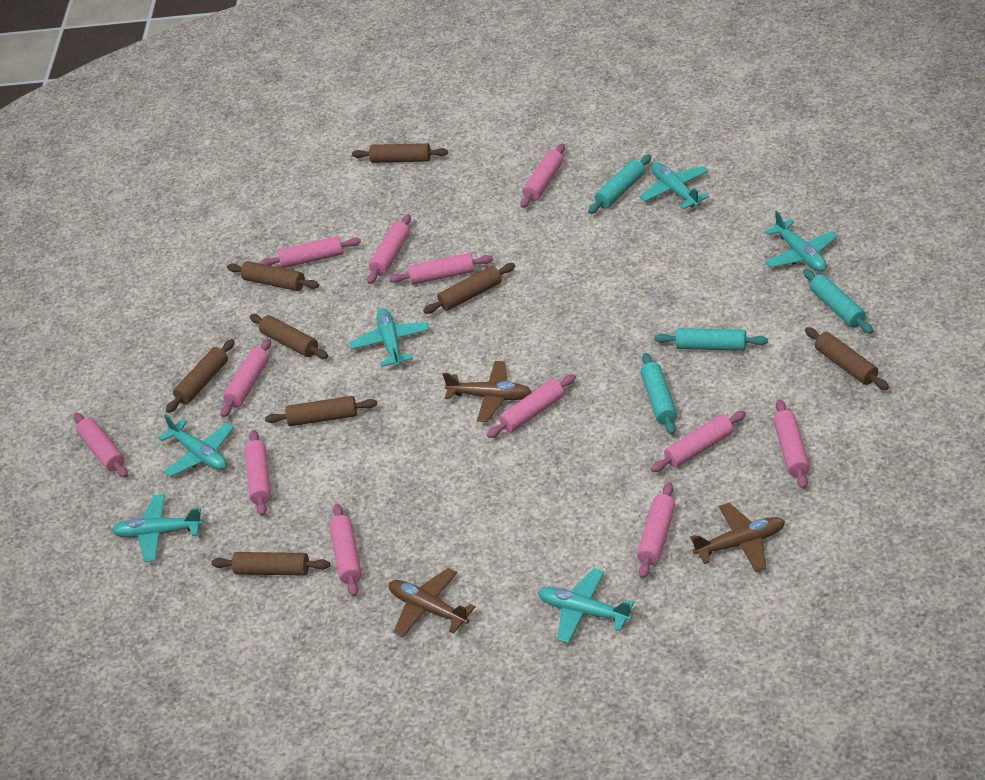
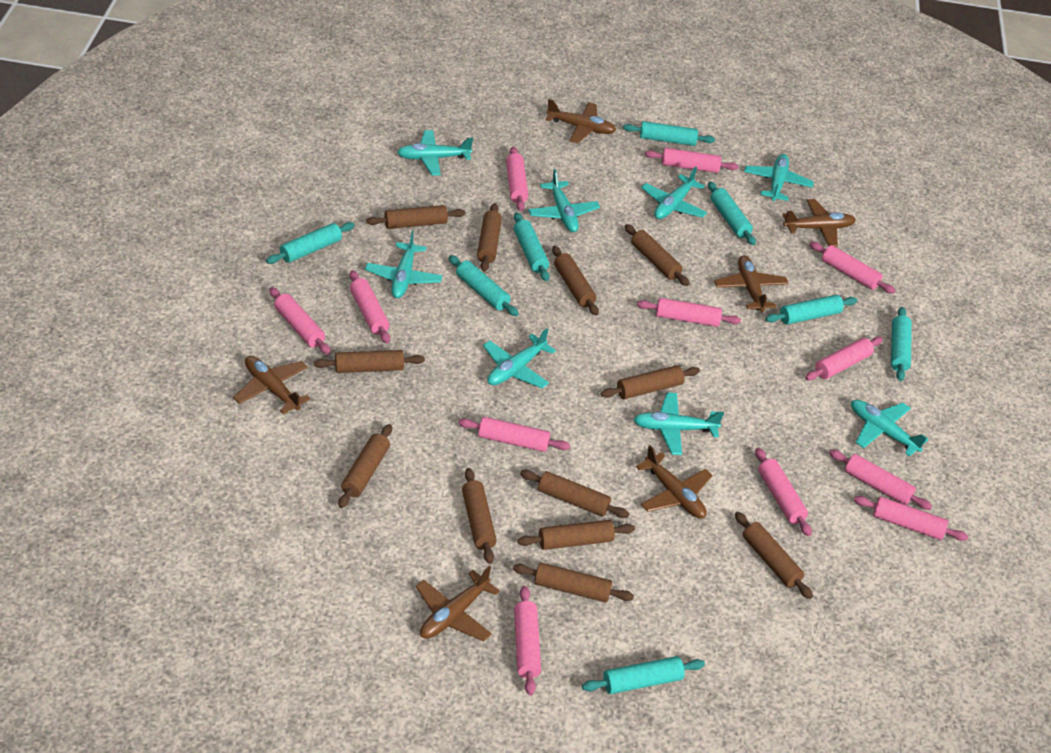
brown plane: [389,568,475,638] [442,361,532,422] [690,503,785,572] = 3 -> [233,356,311,414] [416,566,500,641] [545,99,616,143] [636,445,713,519] [714,255,789,312] [782,199,856,247] = 6
brown rolling pin: [166,339,235,413] [211,552,330,576] [227,261,319,291] [250,314,328,359] [265,396,377,426] [352,143,448,163] [423,263,515,314] [805,327,889,390] = 8 -> [314,350,425,373] [338,424,392,508] [366,205,465,229] [462,468,497,564] [477,203,502,272] [513,563,634,602] [518,520,635,550] [520,470,629,518] [552,246,599,316] [601,365,700,399] [625,224,690,286] [735,512,813,599] = 12
turquoise plane: [112,494,203,562] [158,414,234,477] [349,308,429,367] [538,569,634,643] [639,162,709,209] [765,210,838,272] = 6 -> [365,231,443,298] [397,130,473,176] [483,328,556,388] [528,169,600,232] [633,392,724,455] [641,167,707,219] [744,154,814,201] [851,400,928,457] = 8
turquoise rolling pin: [588,154,651,214] [641,353,677,435] [654,328,768,351] [803,269,873,334] = 4 -> [266,222,355,264] [449,255,519,316] [514,212,549,281] [582,656,705,694] [623,121,715,146] [708,182,756,245] [765,295,857,325] [891,307,912,381] = 8

